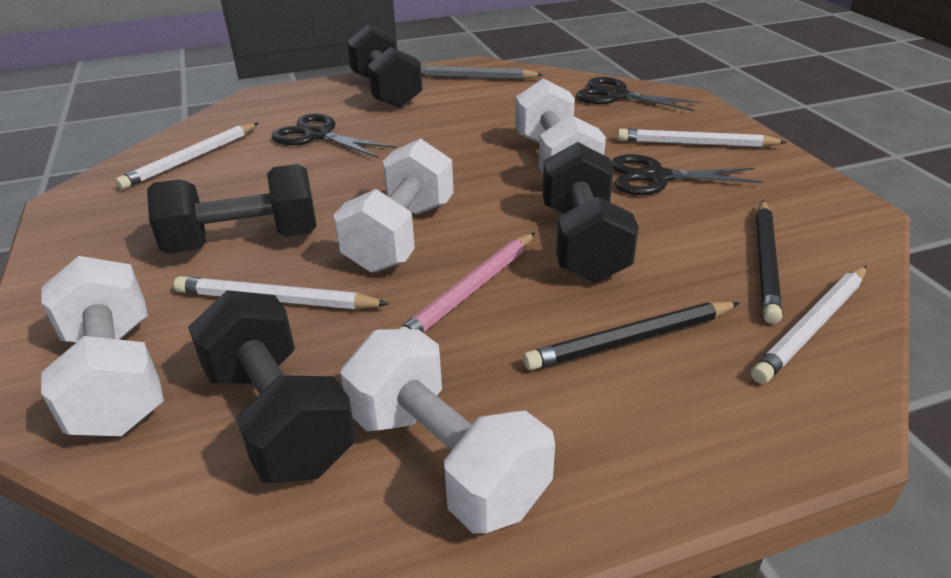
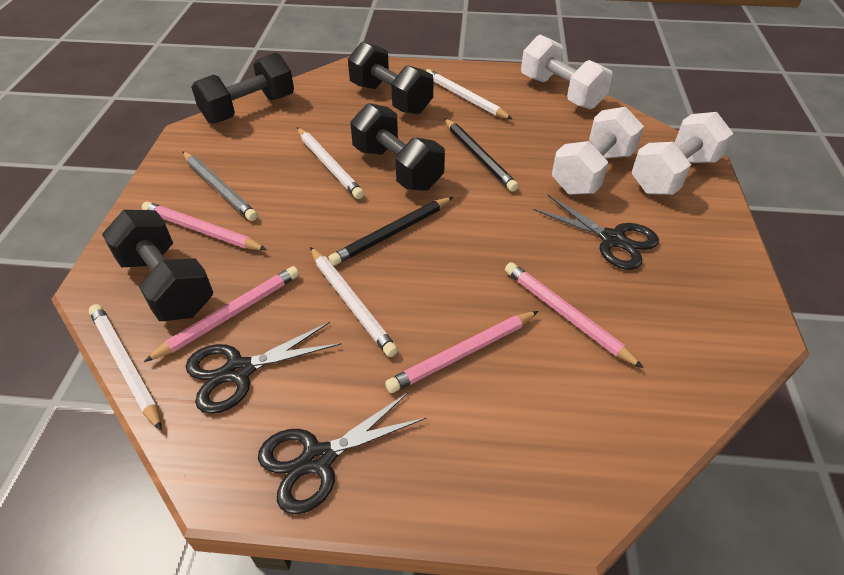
pink pencil: [399,232,535,332] = 1 -> [142,202,267,250] [144,266,299,362] [385,311,539,393] [505,262,644,368] = 4
white dumbbell: [41,256,164,436] [334,138,454,273] [340,329,555,534] [515,79,606,174] = 4 -> [521,35,613,109] [552,107,644,195] [632,112,734,195] = 3

